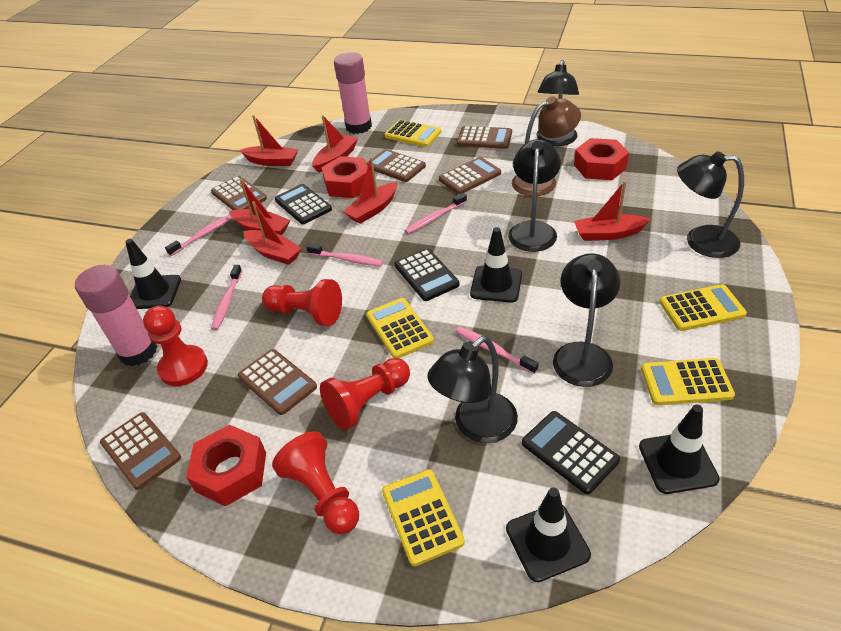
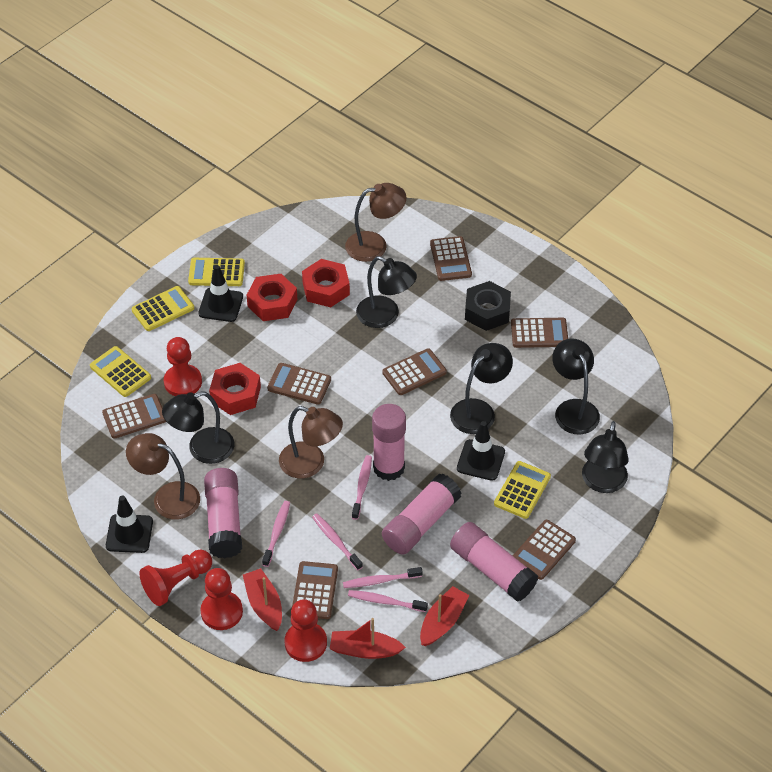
black calculator: [275,184,332,224] [395,248,460,301] [522,411,620,494] = 3 -> none = 0
black nut: none = 0 -> [465,281,511,331] = 1
black traffic cone: [125,239,181,309] [470,227,522,303] [506,487,591,582] [639,405,720,494] = 4 -> [106,495,153,553] [198,265,243,322] [457,421,505,481] = 3
brown calculator: [100,412,181,490] [211,176,267,210] [238,349,317,415] [366,149,426,182] [439,157,501,194] [457,126,512,149] = 6 -> [102,394,166,439] [267,363,331,404] [292,561,338,619] [382,348,447,395] [430,236,472,281] [511,318,568,348] [513,520,576,580] = 7
brown lamp: [512,96,581,196] = 1 -> [126,433,200,520] [279,406,343,478] [345,183,406,262] = 3
pink glue stick: [75,265,158,366] [334,52,372,134] = 2 -> [204,468,242,558] [372,404,406,481] [382,474,461,555] [450,522,538,602] = 4
red boat: [229,179,290,235] [240,115,298,166] [243,201,302,265] [312,115,358,173] [343,157,397,224] [574,181,651,241] = 6 -> [243,568,282,631] [330,618,406,659] [420,586,469,646] = 3
yellow calculator: [366,298,434,358] [382,469,465,566] [385,120,442,147] [641,358,735,405] [659,284,747,331] = 5 -> [90,346,151,397] [132,286,194,331] [188,258,245,286] [494,461,551,519] = 4

